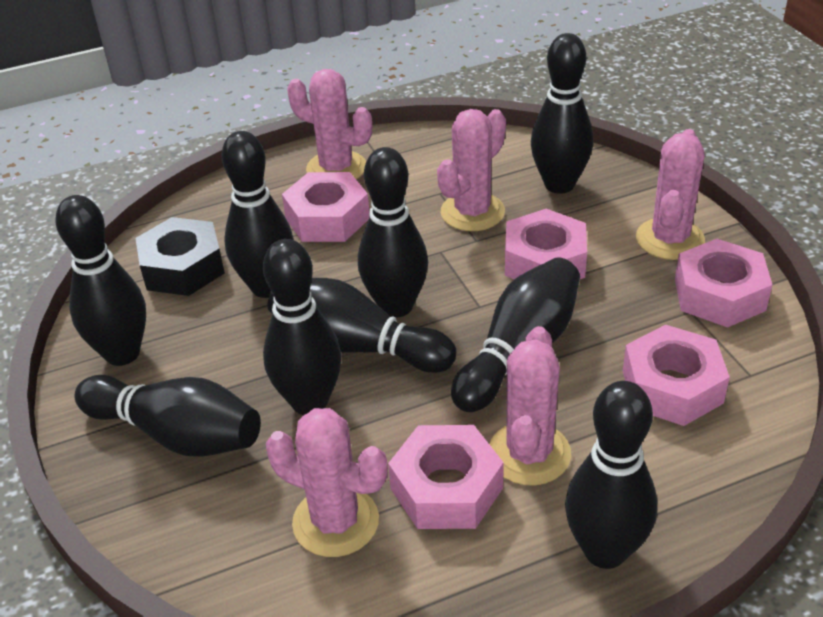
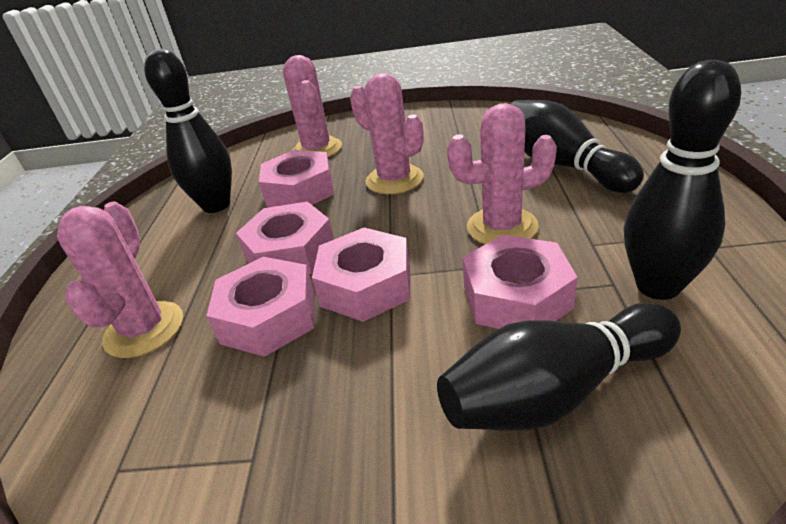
black bowling pin: [55,195,146,366] [75,375,261,457] [222,131,294,298] [263,239,341,415] [267,278,456,373] [358,147,428,318] [451,257,580,412] [531,33,593,194] [565,381,657,569] = 9 -> [144,49,232,213] [437,303,681,431] [511,100,644,193] [624,60,741,300] = 4
black nut: [135,217,225,296] = 1 -> none = 0
pink cactus: [266,408,388,557] [287,69,372,179] [437,109,506,231] [489,326,571,486] [636,129,705,260] = 5 -> [57,201,183,358] [283,55,342,157] [350,73,424,194] [447,103,557,244] = 4

